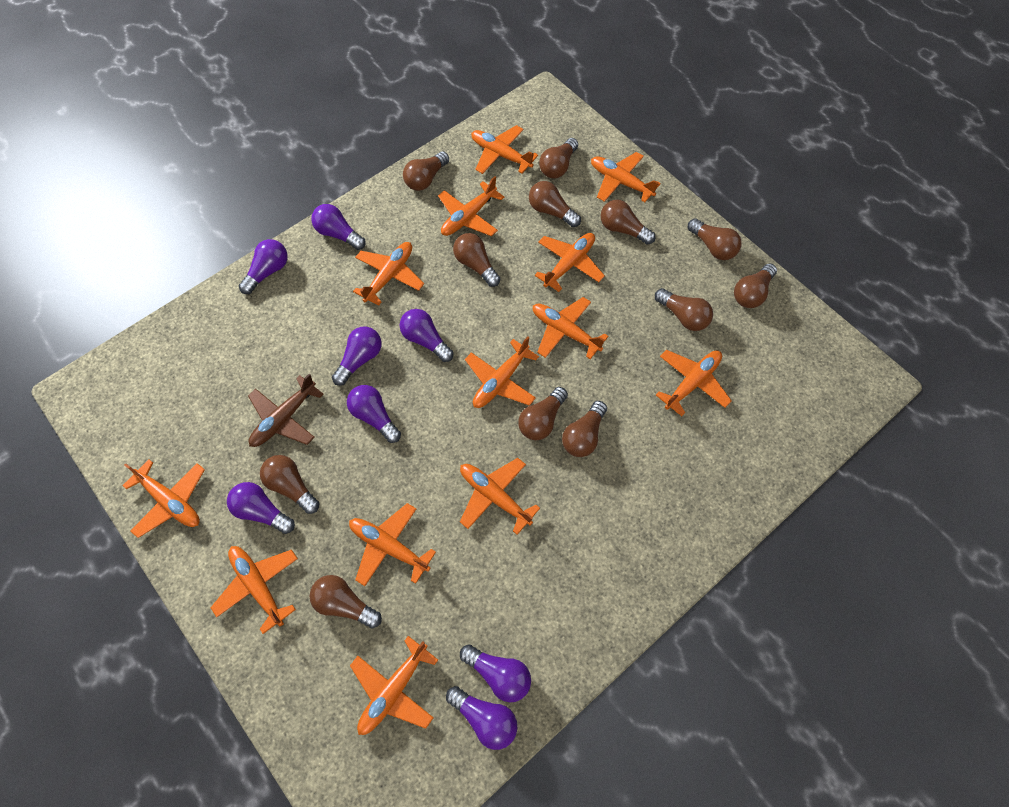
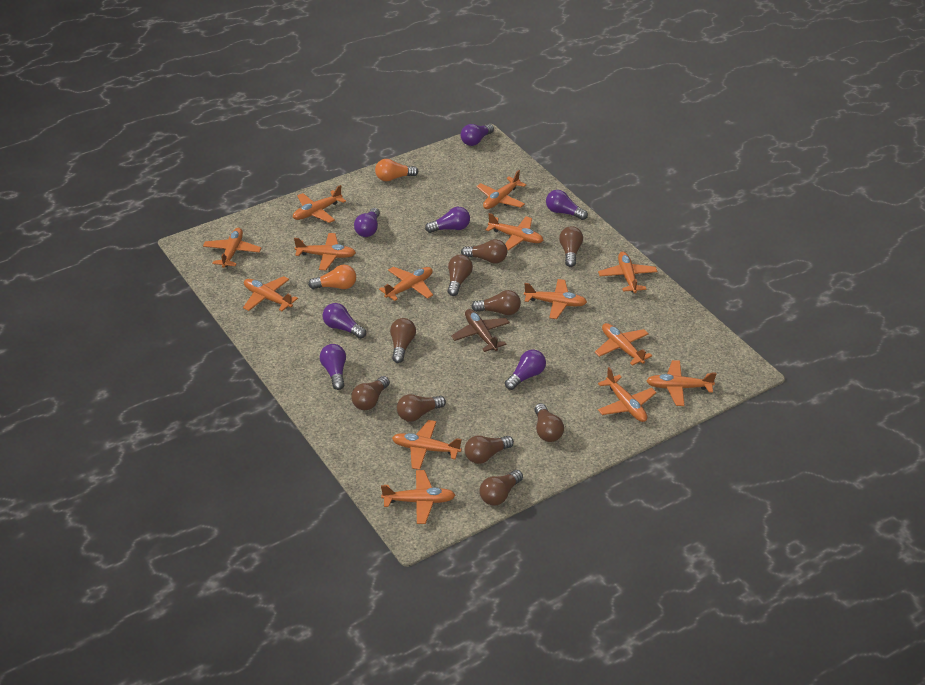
brown light bulb: [260,455,319,514] [310,575,382,629] [403,151,449,191] [453,233,500,287] [518,387,568,440] [529,181,581,227] [539,138,578,179] [562,401,607,457] [601,200,655,245] [655,288,713,331] [688,218,742,260] [734,264,777,308] = 12 -> [351,376,390,410] [390,318,416,363] [397,394,446,422] [447,255,473,296] [461,239,507,264] [465,436,514,464] [471,290,521,315] [479,470,523,506] [534,403,564,442] [559,226,583,267] = 10
orange light bulb: none = 0 -> [308,264,356,289] [375,159,419,181] = 2
orange plane: [122,459,205,538] [211,546,298,634] [349,503,436,586] [350,636,438,735] [353,242,424,306] [438,176,504,236] [460,458,540,535] [465,337,539,408] [471,125,538,174] [533,297,608,359] [535,233,605,292] [591,152,661,202] [656,350,732,416] = 13 -> [203,228,261,268] [243,276,298,311] [293,185,346,223] [294,233,356,270] [379,267,433,301] [381,470,455,524] [392,420,462,470] [476,170,526,209] [486,213,543,250] [524,279,587,319] [595,323,652,366] [598,252,658,293] [598,367,657,422] [646,360,717,406] = 14
purple light bulb: [227,482,295,534] [239,239,288,294] [312,204,366,250] [332,326,381,386] [347,385,401,443] [400,309,453,362] [446,686,517,750] [460,644,531,702] = 8 -> [320,344,346,390] [323,303,366,339] [354,208,380,237] [425,207,470,233] [461,124,494,146] [505,349,546,390] [546,190,588,220] = 7

